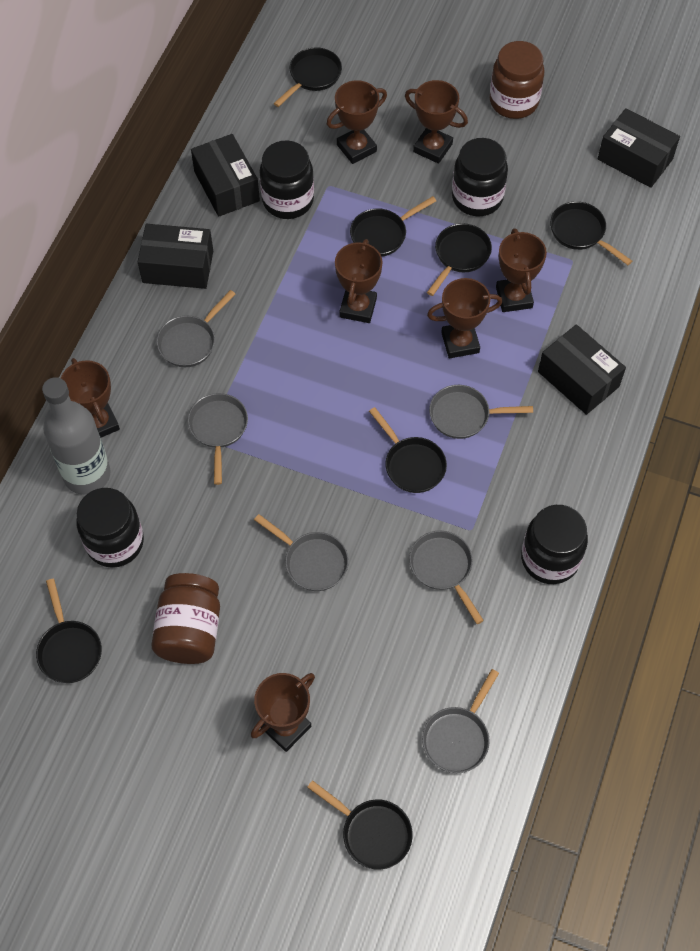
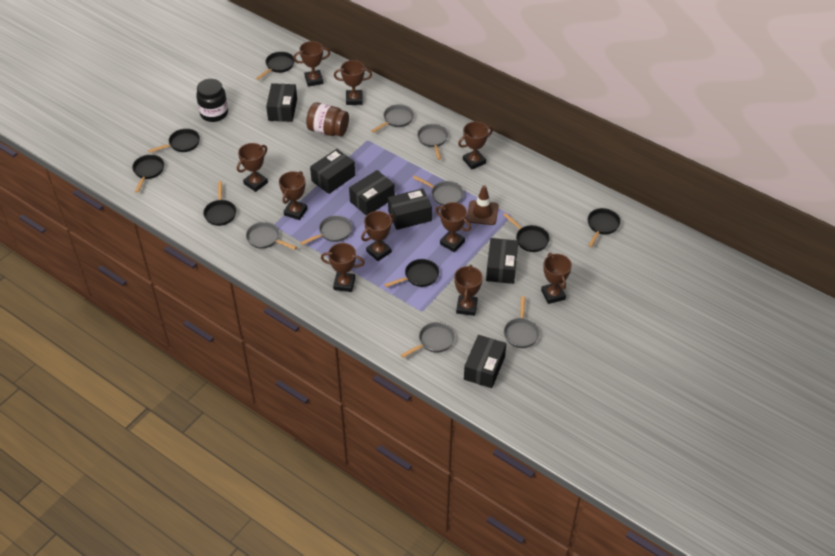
black box: [138,224,213,289] [191,134,260,217] [538,324,626,415] [598,108,680,188] = 4 -> [266,83,297,122] [310,149,355,194] [349,170,395,216] [388,189,432,230] [464,335,506,388] [486,238,518,284] = 6
black jar: [76,488,144,568] [259,141,314,219] [452,138,508,216] [521,505,588,584] = 4 -> [196,79,228,122] = 1
brown jar: [151,573,220,664] [490,41,545,119] = 2 -> [306,102,349,137] = 1
brown traffic cone: none = 0 -> [467,185,498,225] = 1
brown trophy: [61,358,120,438] [251,673,315,752] [327,80,387,164] [335,239,382,323] [405,80,468,164] [427,278,502,358] [496,228,547,312] = 7 -> [237,143,268,192] [279,171,307,220] [293,41,330,87] [321,243,365,292] [334,60,372,105] [361,211,395,261] [436,202,471,252] [454,265,483,316] [458,121,493,169] [541,253,572,304] = 10
grey bottle: [42,377,110,495] = 1 -> none = 0
grey pan: [156,290,235,367] [188,393,248,485] [254,514,349,591] [409,531,484,624] [422,669,499,773] [429,385,533,439] = 6 -> [246,222,297,250] [300,215,352,245] [371,105,414,133] [401,322,455,358] [413,176,464,206] [417,124,448,160] [504,296,539,348] = 7

